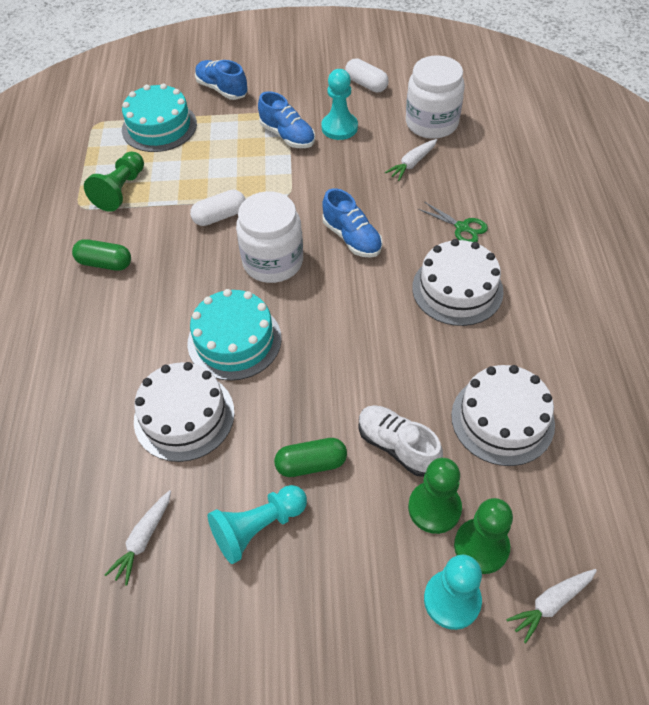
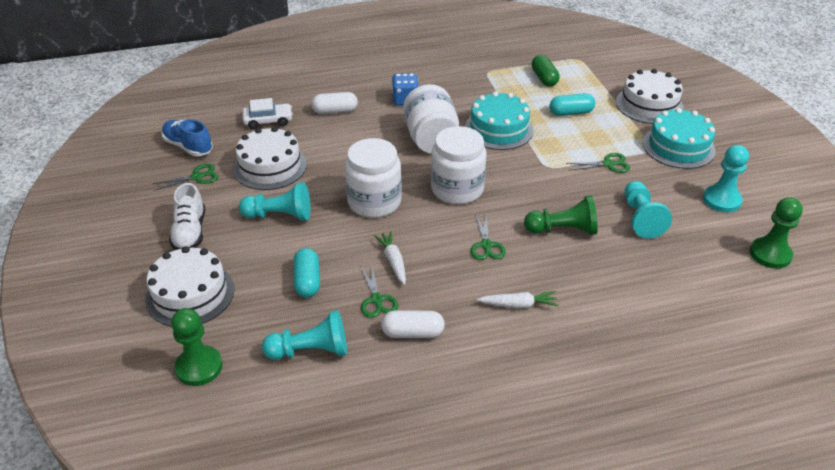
blue dice: none = 0 -> [392,73,419,106] = 1
blue shoe: [195,60,248,100] [258,91,315,148] [322,188,383,258] = 3 -> [162,119,213,156] = 1
green capsule: [72,239,131,271] [274,438,347,477] = 2 -> [532,55,560,87] = 1
green scissors: [418,202,488,242] = 1 -> [152,164,218,191] [360,264,398,318] [471,214,506,260] [566,153,630,173] = 4
turquoise capsule: none = 0 -> [293,248,320,297] [549,93,595,116] = 2
turquoise pawn: [208,485,307,564] [322,69,358,140] [424,555,482,630] = 3 -> [239,182,311,221] [262,310,347,360] [624,181,672,239] [703,145,749,213] = 4
white car: none = 0 -> [242,98,293,129] = 1
white carrot: [105,490,171,586] [385,139,437,181] [506,569,597,643] = 3 -> [374,231,406,285] [477,291,559,309] = 2
white jar: [236,191,303,283] [406,55,465,139] = 2 -> [345,138,402,218] [403,84,459,153] [431,126,487,204] = 3

